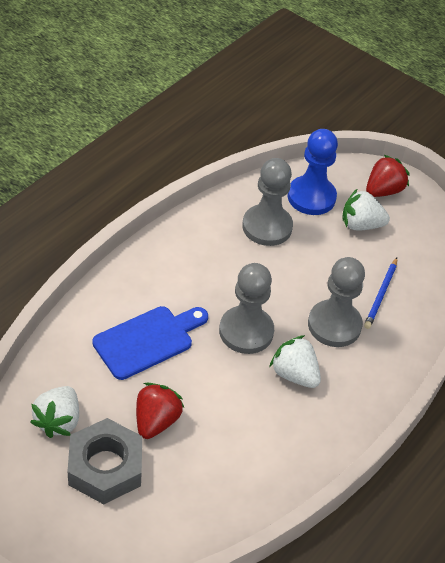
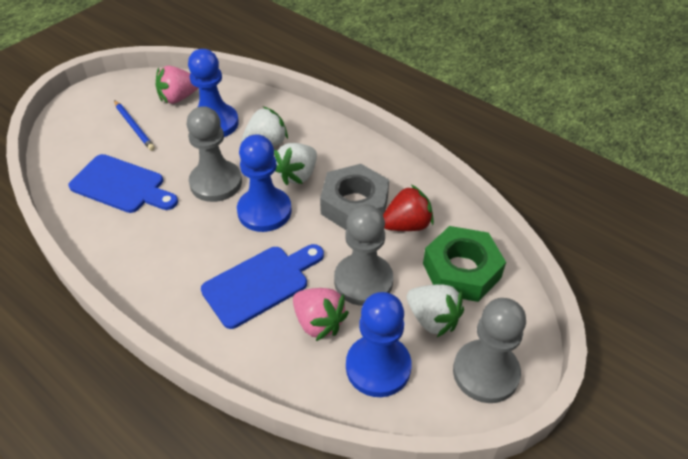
blue cutting board: [92,306,208,380] = 1 -> [68,154,178,213] [201,244,324,329] = 2
blue pawn: [287,129,338,215] = 1 -> [188,49,239,137] [237,135,292,232] [346,292,412,397] = 3
green nut: none = 0 -> [423,226,506,302] = 1
pink strawberry: none = 0 -> [156,66,198,104] [293,288,349,341] = 2
red strawberry: [136,383,184,439] [366,154,410,197] = 2 -> [383,184,434,231] = 1

